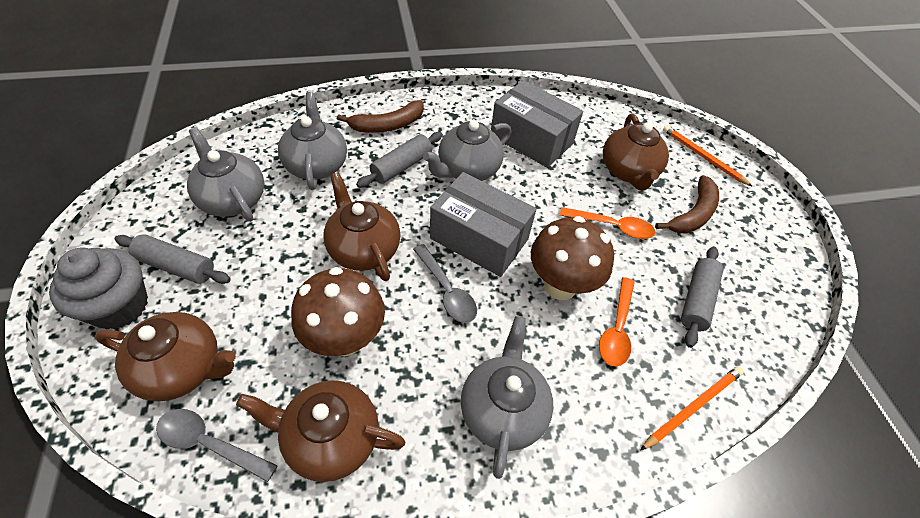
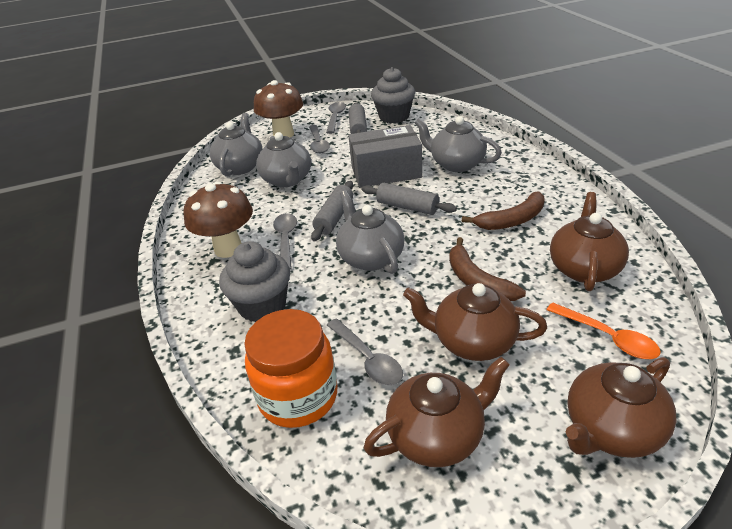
grey box: [430,172,537,277] [491,80,583,168] = 2 -> [348,125,422,188] = 1
grey cupcake: [49,247,148,329] = 1 -> [219,241,290,322] [371,67,415,123] = 2
grey spoon: [156,409,278,482] [413,244,477,323] = 2 -> [273,213,297,269] [309,125,330,153] [326,102,346,134] [327,319,403,386] = 4
orange jar: none = 0 -> [244,309,338,428] = 1
orange pencil: [640,366,744,451] [663,125,753,187] = 2 -> none = 0
orange spoon: [559,207,655,239] [599,277,635,366] = 2 -> [546,303,661,359] = 1

